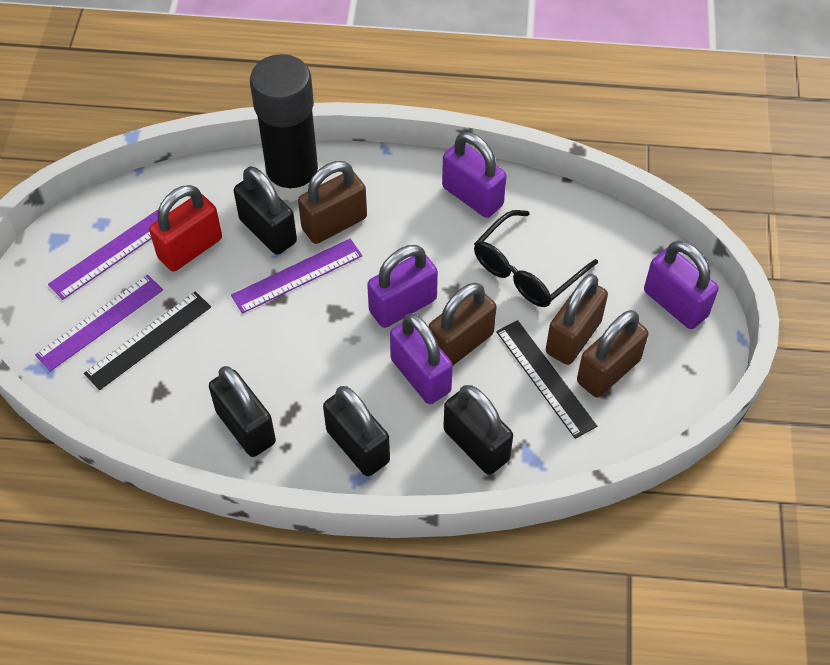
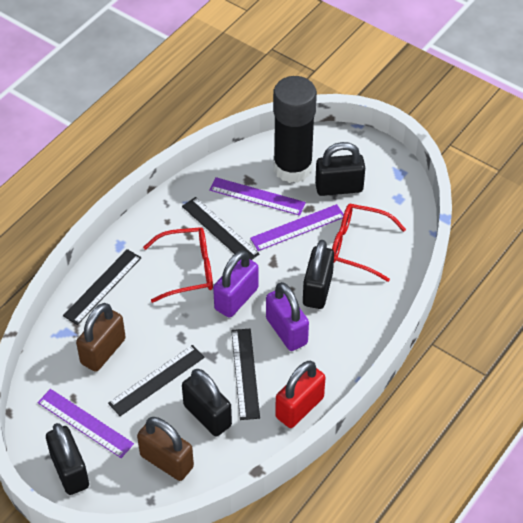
black glasses: [474,210,598,307] = 1 -> none = 0
black ruler: [84,291,211,390] [496,320,597,439] = 2 -> [63,249,141,325] [108,345,205,416] [182,197,259,260] [231,329,260,420] = 4
brown padlock: [298,161,367,244] [428,283,497,365] [546,274,608,365] [577,310,649,398] = 4 -> [76,303,126,372] [137,417,194,481] = 2
purple padlock: [367,245,438,328] [390,313,453,404] [442,132,507,218] [644,241,718,329] = 4 -> [213,250,259,318] [266,282,309,351] = 2
red glasses: none = 0 -> [143,227,213,303] [332,204,406,282] = 2

